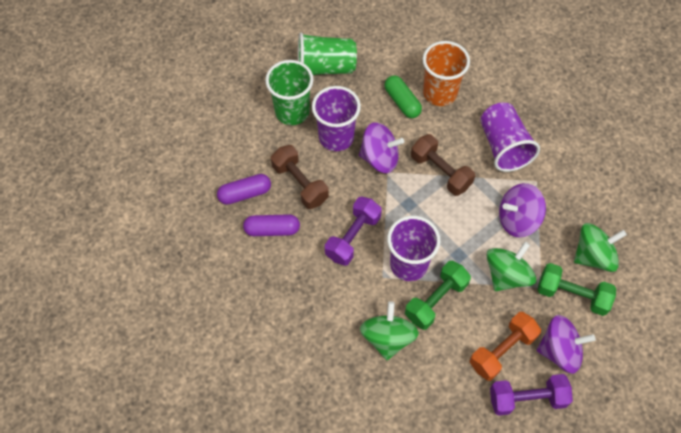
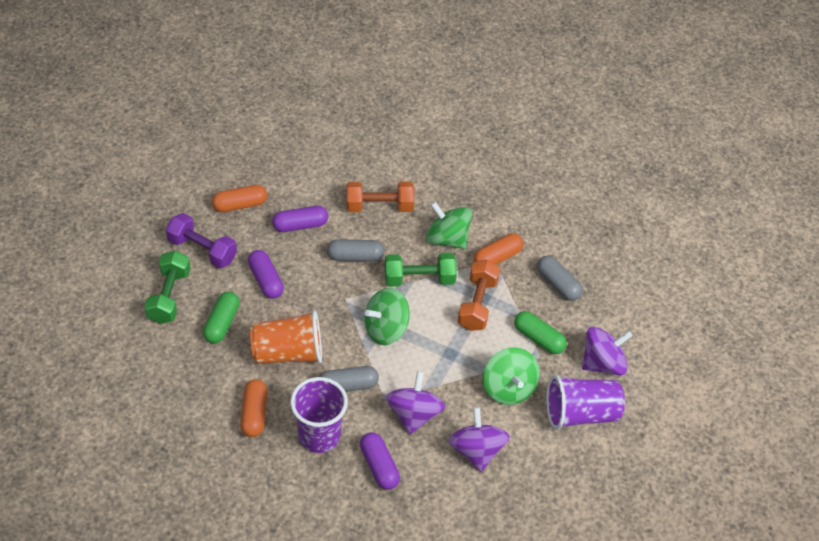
brown dumbbell: [271,145,329,209] [411,134,475,196] = 2 -> none = 0
green capsule: [384,75,422,118] = 1 -> [203,292,240,343] [514,311,567,354] = 2
green cup: [265,60,314,125] [298,33,357,75] = 2 -> none = 0
grey capsule: none = 0 -> [319,366,379,392] [327,239,384,262] [537,256,583,301] = 3
orange capsule: none = 0 -> [212,185,267,212] [240,379,267,437] [474,233,524,265] = 3
orange dumbbell: [470,312,541,381] = 1 -> [346,182,414,212] [458,260,500,331] = 2
purple capsule: [217,174,271,205] [243,214,300,236] = 2 -> [248,250,284,299] [272,206,328,232] [360,432,400,490] = 3
purple cup: [312,86,361,151] [387,216,441,281] [480,103,540,172] = 3 -> [290,377,348,453] [546,375,625,430] = 2
purple dumbbell: [325,197,382,266] [490,374,573,416] = 2 -> [166,213,237,268] = 1

